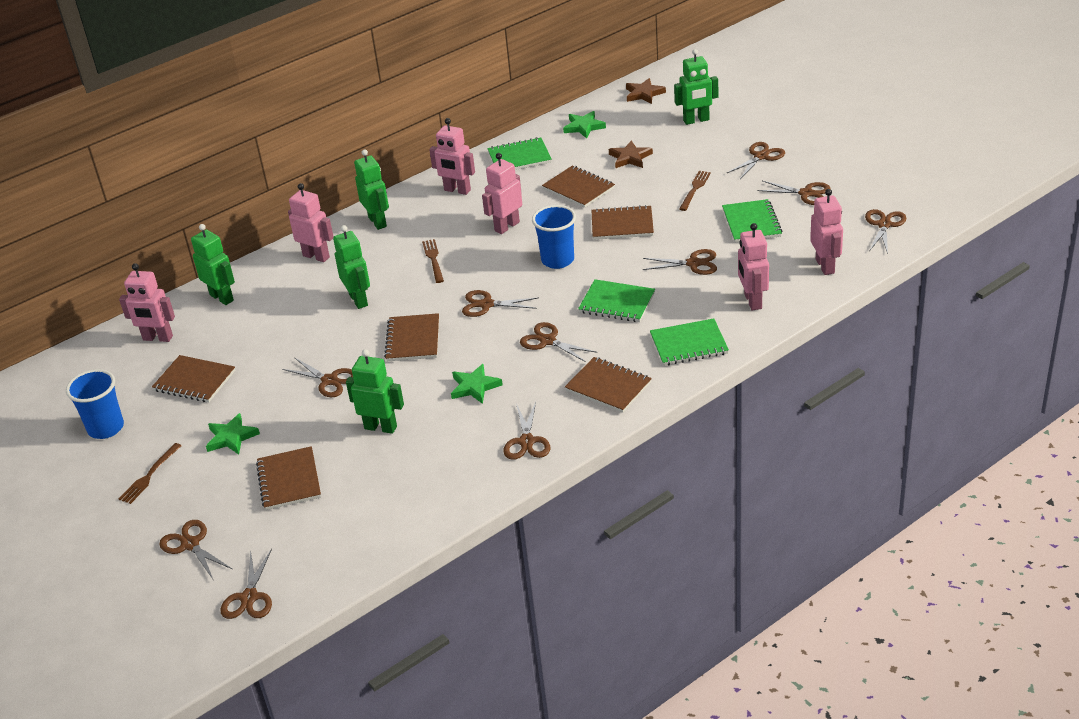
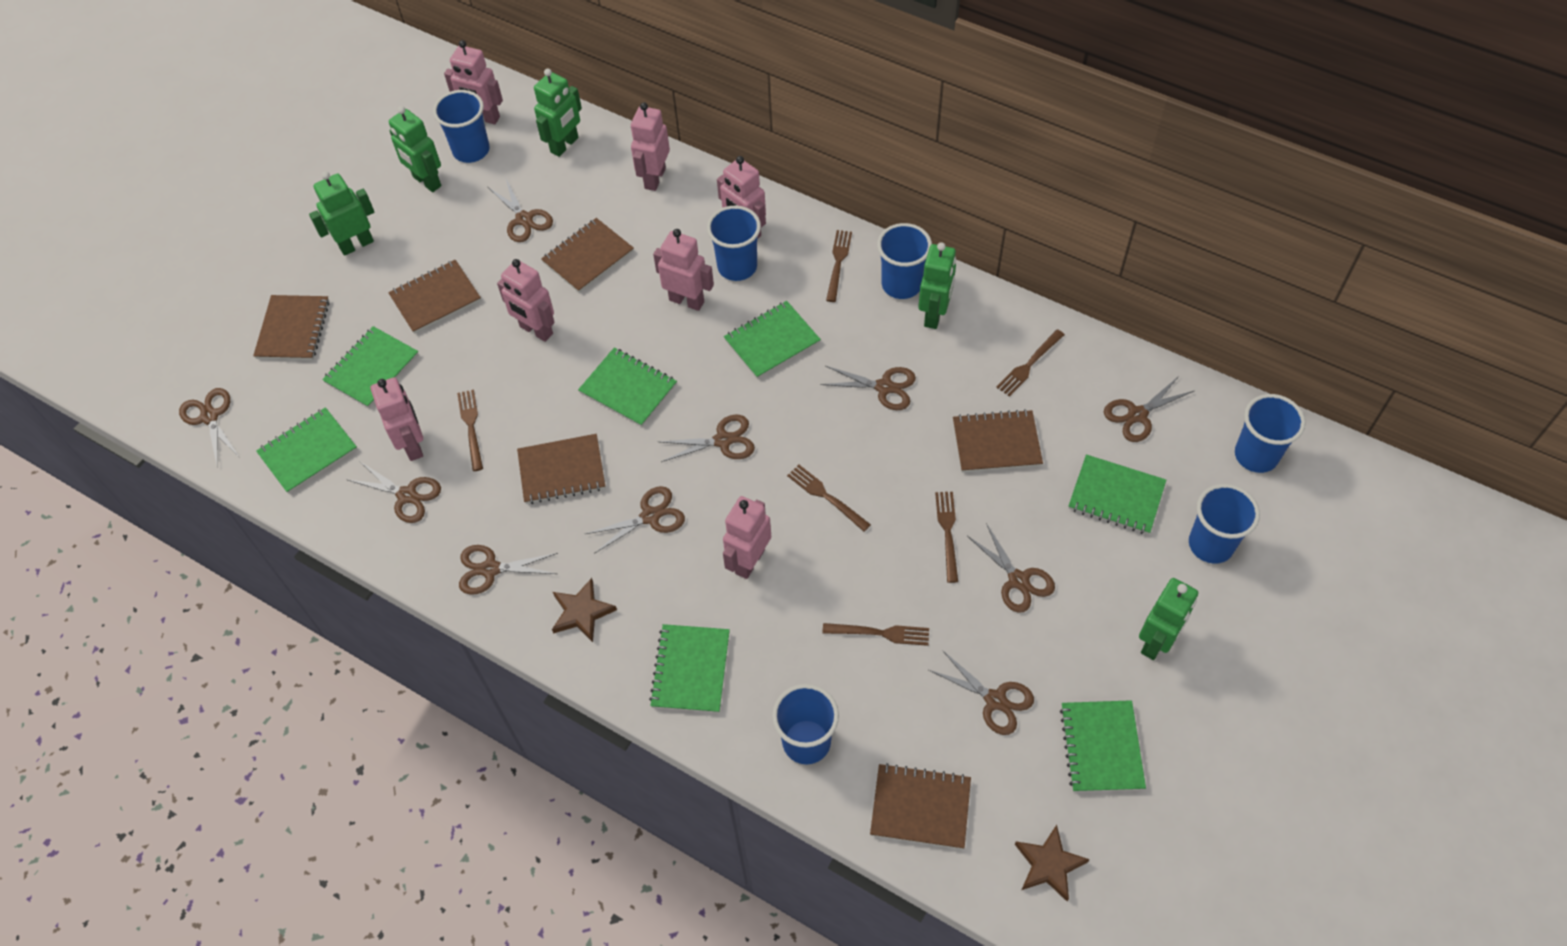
blue cup: [66,369,124,439] [532,205,576,269] = 2 -> [433,90,490,163] [707,205,761,281] [772,684,839,764] [877,223,932,299] [1189,484,1260,564] [1235,394,1306,473] = 6
brown fork: [119,443,182,504] [422,239,444,283] [679,171,711,211] = 3 -> [457,389,483,471] [787,465,871,531] [822,623,929,646] [826,230,852,302] [935,492,958,583] [996,329,1065,397] = 6
green notebook: [488,137,552,170] [578,279,655,322] [650,318,729,366] [722,199,782,242] = 4 -> [256,407,358,494] [322,326,419,408] [578,348,677,427] [649,624,730,713] [724,301,821,379] [1060,700,1146,792] [1068,454,1166,535] = 7
green star: [206,413,260,455] [451,364,503,404] [563,111,606,139] = 3 -> none = 0
pink robot: [119,263,175,342] [288,183,334,262] [429,118,475,195] [482,153,522,234] [738,223,769,310] [810,189,843,275] = 6 -> [371,377,423,461] [444,40,503,124] [497,259,555,342] [631,102,670,191] [653,229,714,311] [717,156,766,238] [723,496,771,579] = 7

